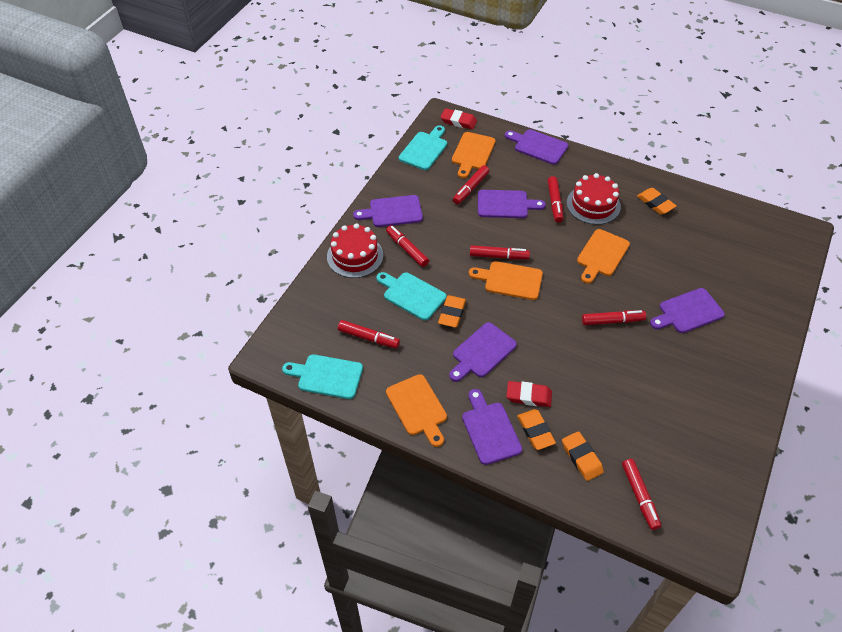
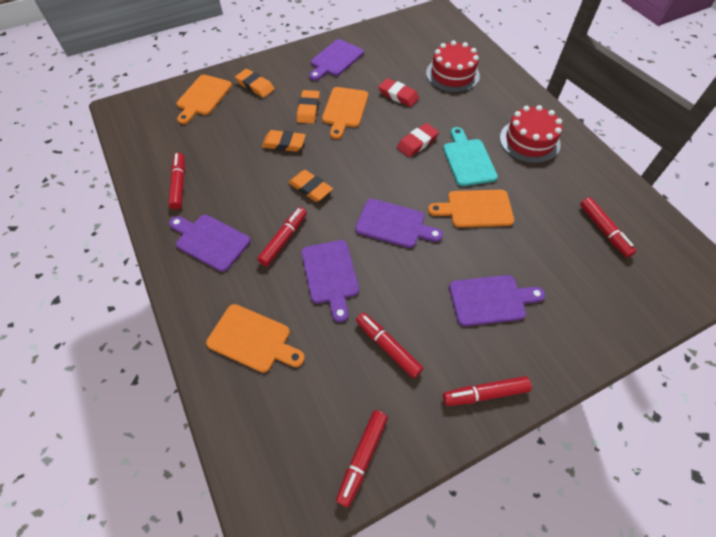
purple cutting board: [353,195,423,227] [449,322,517,382] [462,389,522,465] [478,190,546,218] [505,129,568,165] [650,288,725,333] = 6 -> [169,215,251,272] [301,240,359,322] [309,39,364,81] [355,199,443,248] [449,275,545,326] = 5
red marker: [338,320,400,348] [386,225,429,267] [453,165,489,204] [470,245,530,259] [547,176,563,222] [582,310,646,325] [622,459,661,530] = 7 -> [169,153,185,210] [257,207,307,266] [336,410,388,508] [356,313,423,378] [443,376,532,406] [580,197,636,258] = 6
turquoise cutting board: [282,354,363,399] [376,272,446,321] [399,126,447,170] = 3 -> [443,127,498,186] = 1

